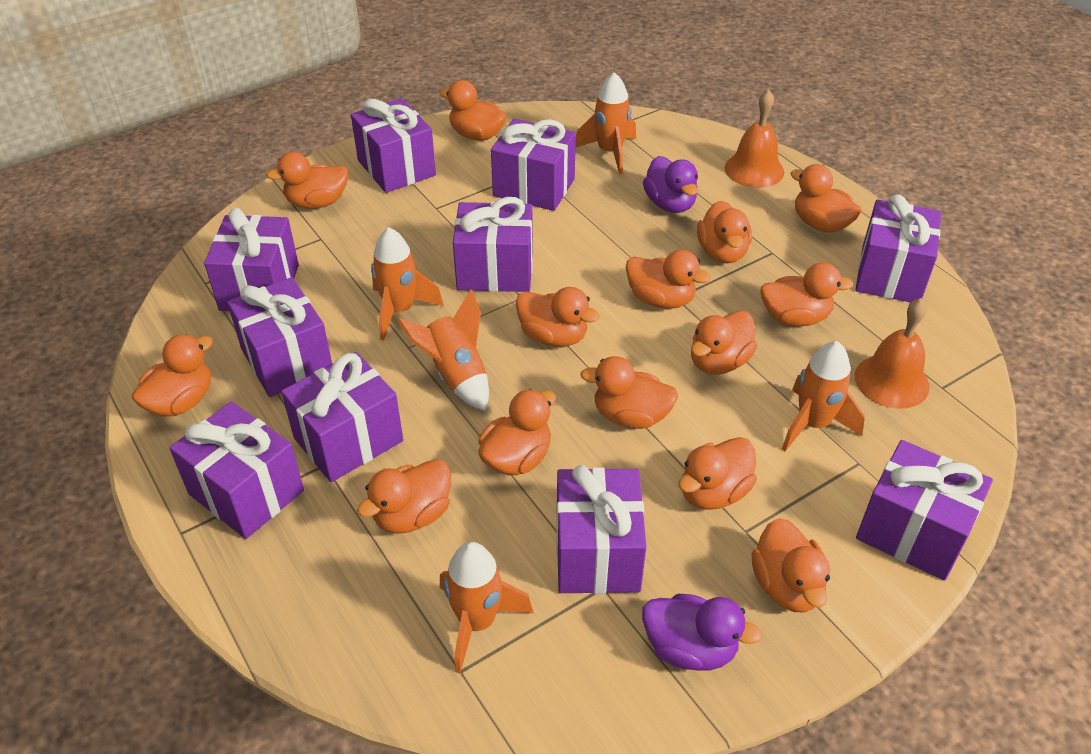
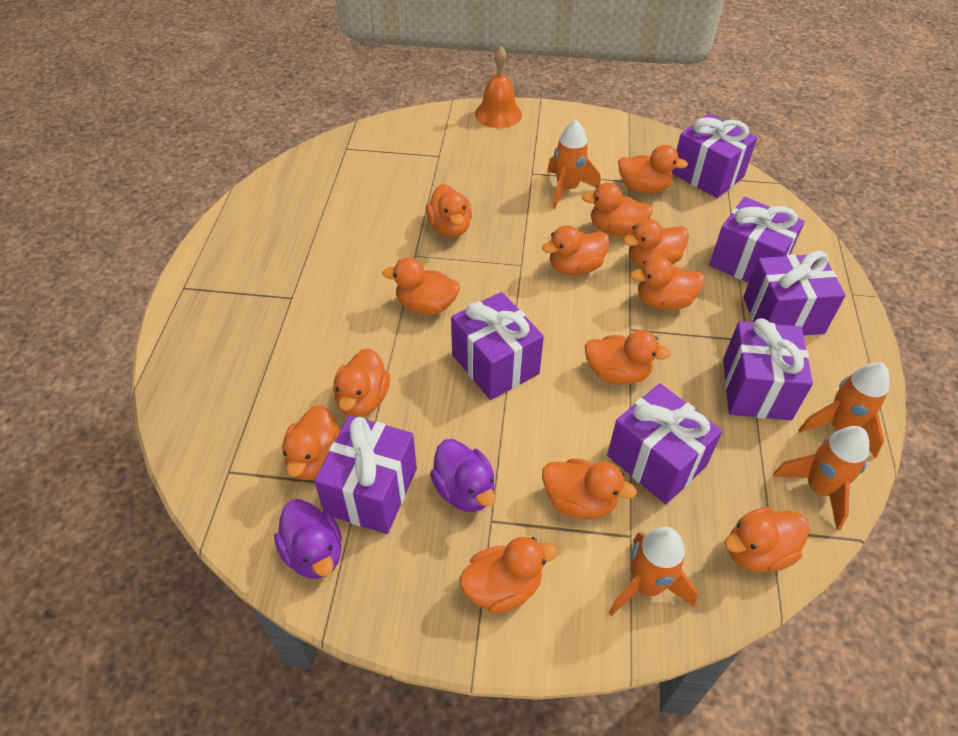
orange bell: [725,89,784,188] [855,298,930,409] = 2 -> [475,46,522,128] = 1
orange duck: [132,334,213,416] [266,152,348,209] [357,459,451,534] [439,80,507,141] [478,389,556,475] [516,287,600,347] [580,356,678,429] [626,250,711,309] [678,437,757,510] [691,311,757,375] [697,201,752,263] [751,518,830,612] [760,262,854,326] [790,164,861,233] = 14 -> [282,405,341,480] [333,348,390,417] [382,257,460,315] [426,184,472,237] [459,537,558,614] [542,225,610,275] [542,459,637,519] [582,182,653,236] [585,330,671,385] [618,145,688,193] [623,219,689,267] [630,256,705,310] [724,507,809,572] = 13
orange rocket: [371,227,444,341] [397,289,489,411] [440,542,533,673] [575,72,636,175] [782,341,865,451] = 5 -> [547,120,601,209] [609,527,698,616] [773,426,869,530] [798,362,889,458] = 4
purple gift: [169,401,304,539] [204,208,299,311] [227,277,332,397] [281,352,403,482] [351,98,436,193] [453,197,533,292] [491,119,576,211] [556,465,646,594] [855,194,941,302] [856,440,993,581] = 10 -> [314,415,417,534] [451,292,544,400] [607,383,723,504] [672,113,757,198] [709,197,805,283] [723,318,813,420] [743,251,846,335] = 7

